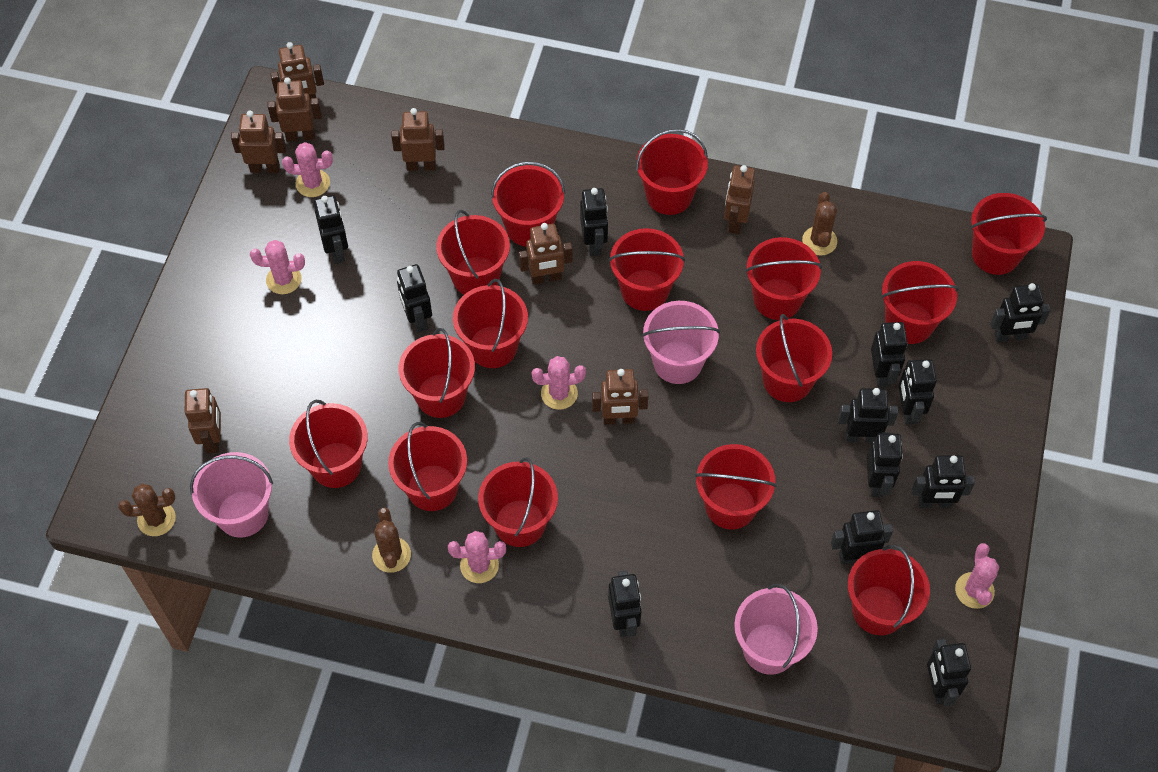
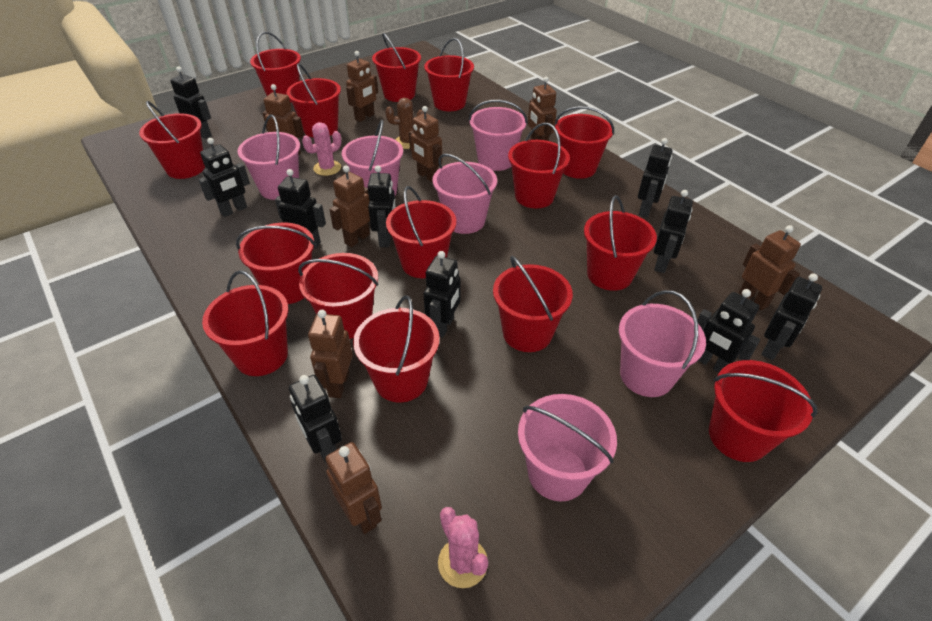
black robot: [314,195,348,264] [397,264,432,333] [580,188,608,256] [608,571,641,637] [831,510,893,564] [838,388,898,443] [867,432,903,497] [871,322,908,388] [898,359,937,425] [912,455,975,508] [927,639,971,706] [990,283,1051,342] = 12 -> [170,66,212,139] [198,138,250,217] [275,169,326,248] [289,375,342,464] [367,165,396,247] [424,251,460,338] [638,138,673,218] [654,190,693,273] [697,289,760,373] [761,273,822,360] = 10
brown cactus: [118,484,176,536] [372,508,411,573] [802,192,837,256] = 3 -> [385,98,424,149] = 1
pink bucket: [190,452,273,538] [642,301,720,384] [734,584,818,675] = 3 -> [237,114,300,200] [342,120,403,196] [432,154,497,234] [469,100,528,171] [518,394,617,501] [619,290,706,397] = 6
pink cactus: [250,240,305,294] [282,142,333,197] [448,531,506,583] [531,356,586,410] [955,543,999,609] = 5 -> [302,122,341,176] [438,507,488,588] = 2

